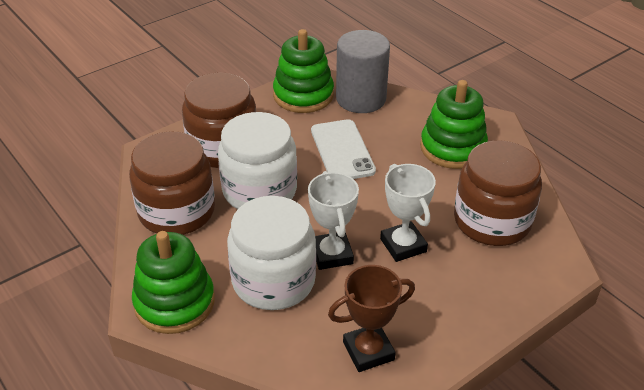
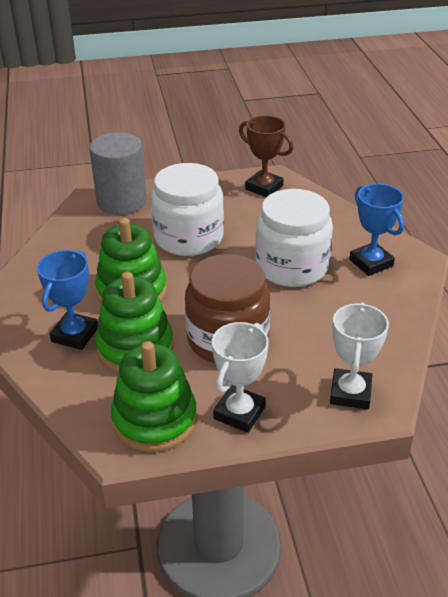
blue trophy: none = 0 -> [37,250,98,350] [349,184,404,276] = 2
brown jar: [129,131,215,235] [182,73,256,168] [454,141,542,246] = 3 -> [185,254,270,363] = 1
white phone: [311,119,376,179] = 1 -> none = 0

